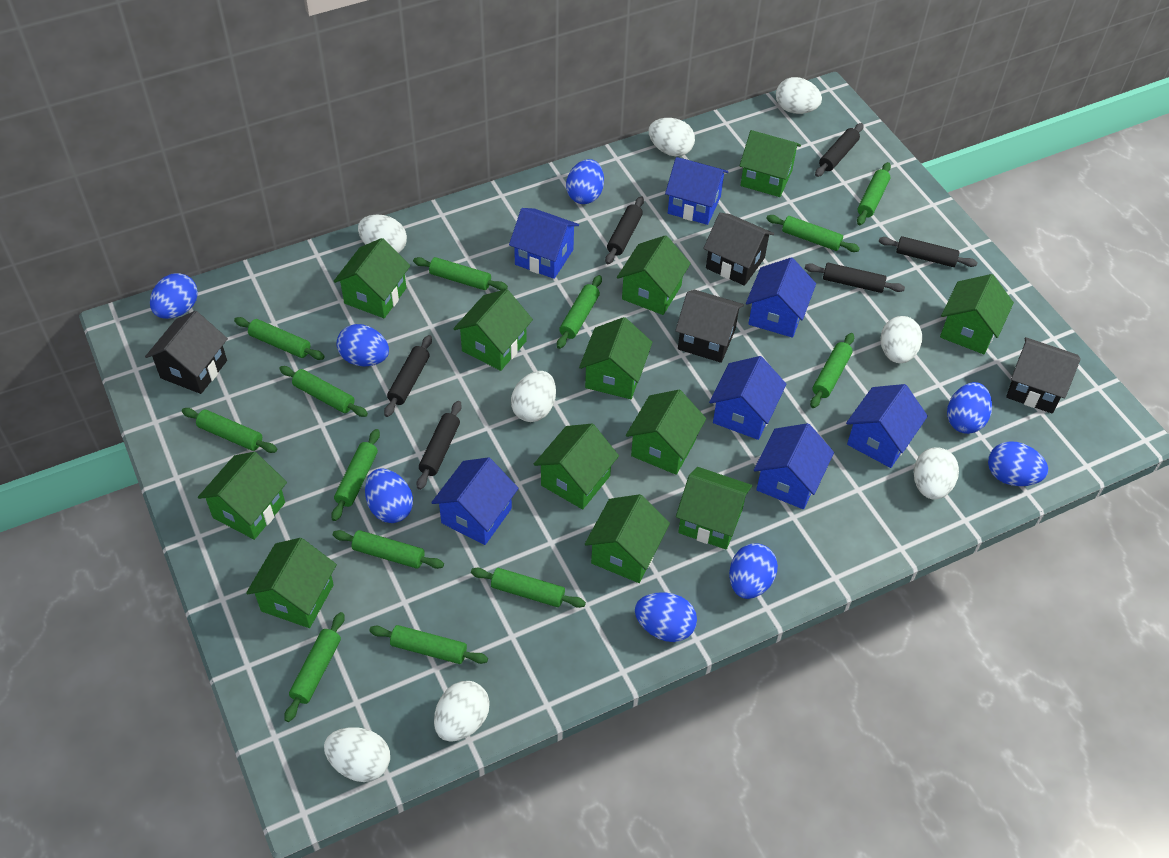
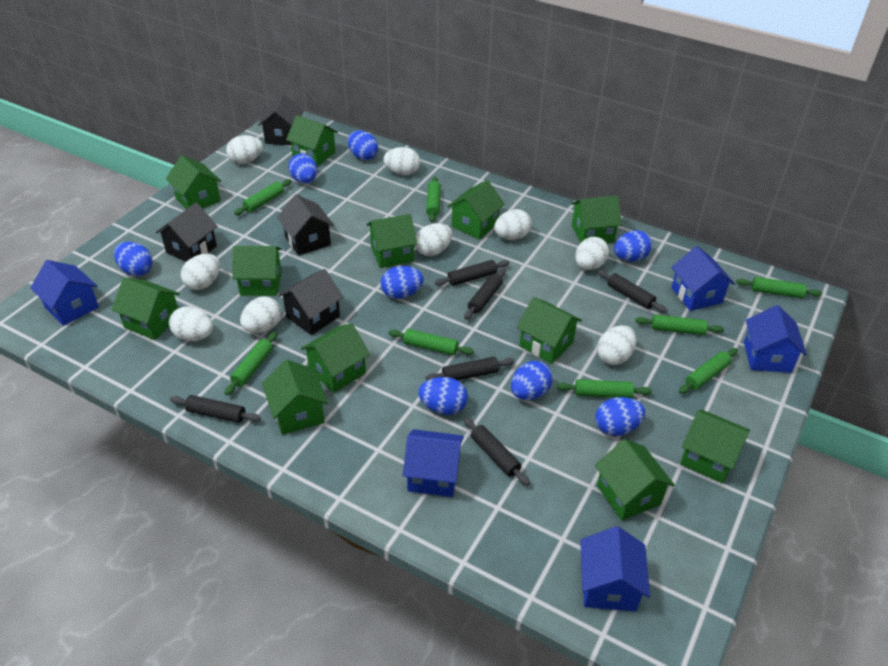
blue house: [431,457,519,545] [509,208,579,279] [665,157,728,225] [709,356,786,440] [746,258,816,338] [754,423,834,509] [846,384,928,468] = 7 -> [30,260,99,326] [403,429,464,497] [581,526,650,612] [671,246,735,311] [744,305,807,373] = 5
green rolling pin: [182,408,277,453] [234,317,325,360] [279,366,368,417] [284,612,344,722] [331,429,380,521] [333,530,444,569] [369,625,488,664] [413,257,508,290] [471,568,586,608] [557,275,602,349] [766,215,860,252] [810,333,854,408] [857,162,891,225] = 13 -> [225,332,277,395] [234,179,292,215] [388,329,474,356] [426,176,441,222] [557,379,652,398] [635,315,724,335] [679,348,738,394] [736,277,822,298] = 8
white egg: [324,727,390,782] [358,215,407,253] [434,681,490,742] [511,371,556,422] [648,118,695,156] [776,77,822,114] [881,316,922,363] [914,447,959,500] = 8 -> [169,307,213,341] [181,254,220,290] [226,135,263,164] [240,297,281,333] [383,147,420,175] [415,223,452,256] [494,209,532,240] [575,237,609,270] [597,325,636,365] = 9

